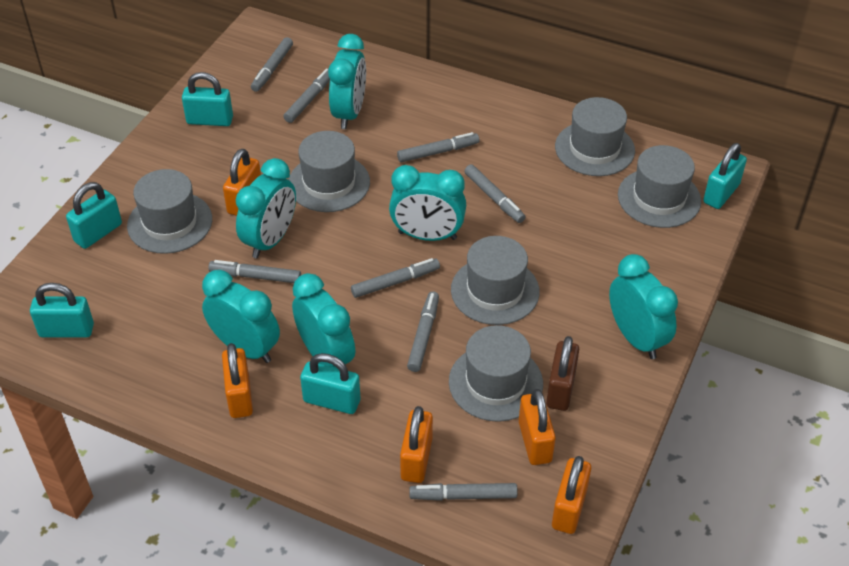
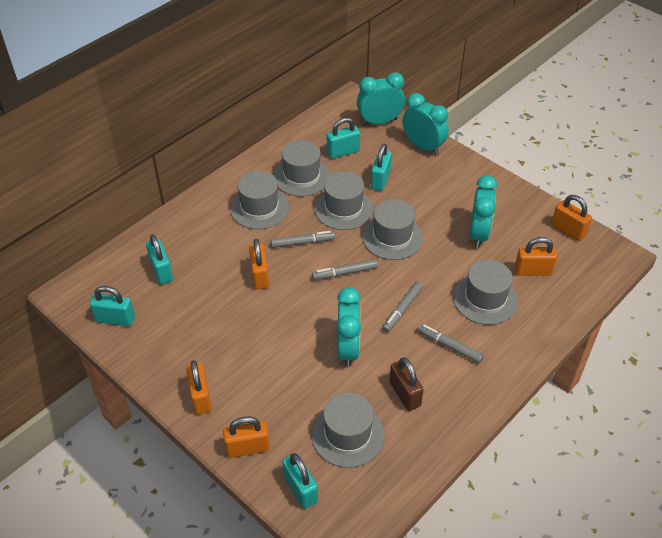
grey marker: [208,260,301,283] [251,37,293,92] [283,68,330,123] [351,258,440,298] [397,132,479,162] [407,291,439,372] [409,483,518,501] [464,164,525,223] = 8 -> [271,231,335,248] [312,259,378,280] [382,281,423,332] [417,324,484,363] = 4
turquoise clock: [202,270,280,363] [236,158,296,258] [292,273,355,368] [328,34,366,129] [389,165,466,241] [609,254,678,359] = 6 -> [337,287,361,367] [357,72,405,125] [402,93,449,155] [469,175,497,248] = 4

